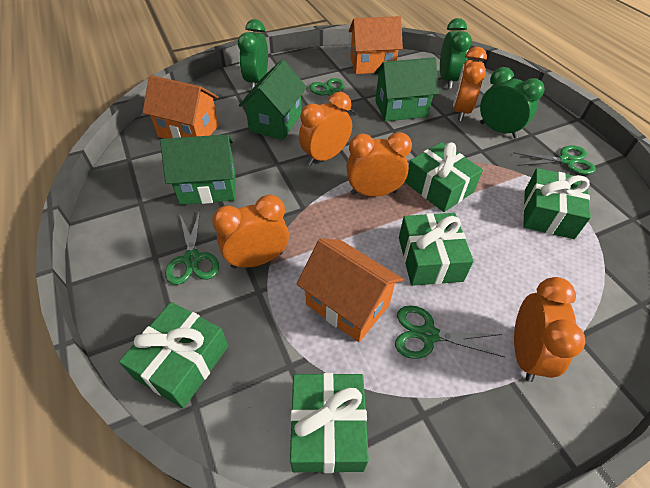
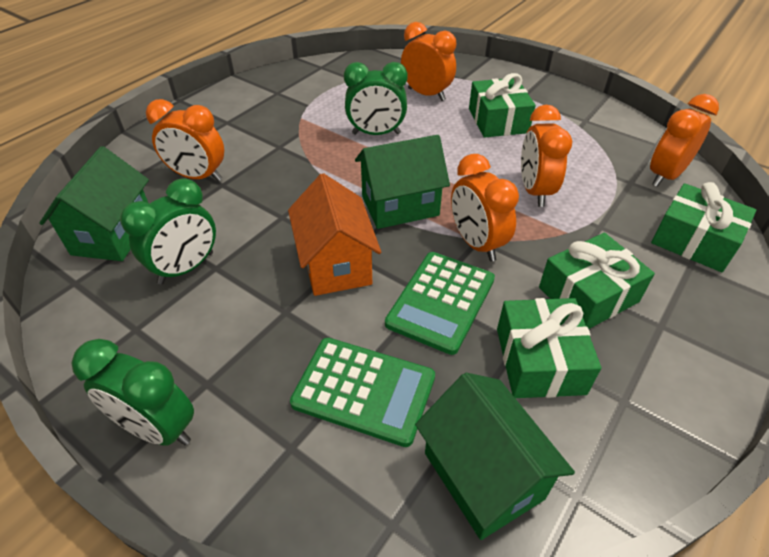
green calculator: none = 0 -> [290,338,435,447] [385,252,495,355] = 2
green gift: [119,302,228,408] [290,373,369,473] [399,213,474,286] [405,142,483,212] [523,168,591,239] = 5 -> [469,73,536,138] [497,298,601,398] [539,233,655,329] [651,182,756,272] = 4
green scissors: [165,210,219,285] [310,78,357,115] [395,305,504,359] [513,146,596,174] = 4 -> none = 0
orange house: [143,75,219,139] [297,238,403,342] [349,16,403,74] = 3 -> [288,173,381,296] = 1

